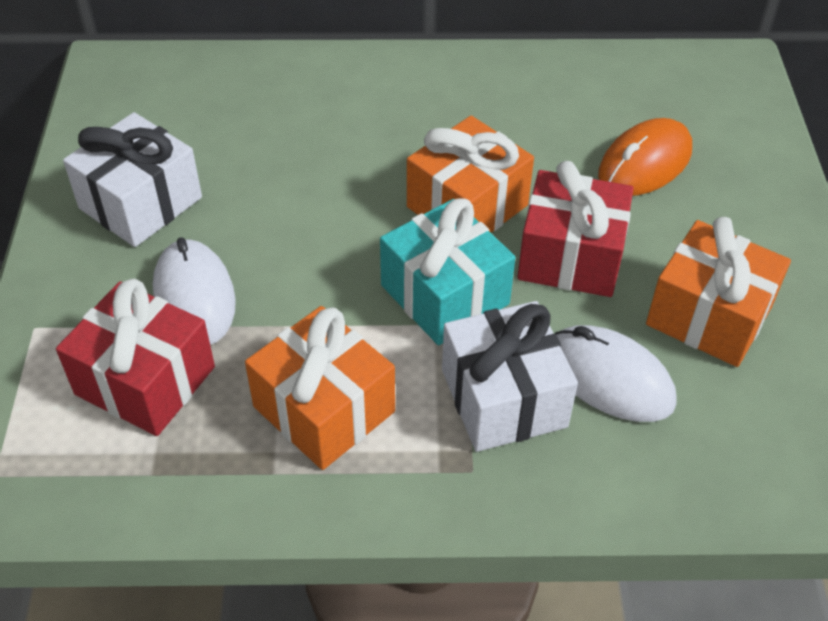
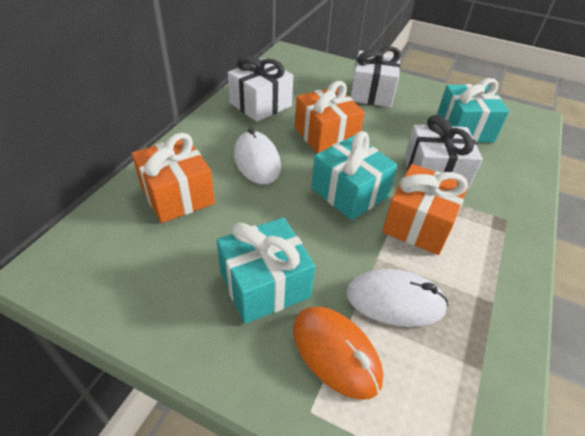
red gift: [56,279,215,436] [517,161,634,297] = 2 -> none = 0
turquoise gift: [380,198,515,345] = 1 -> [216,218,315,324] [311,131,398,220] [437,78,509,142] = 3
white gift: [63,112,202,247] [442,301,578,452] = 2 -> [228,55,293,122] [351,46,401,107] [404,115,483,191] = 3

